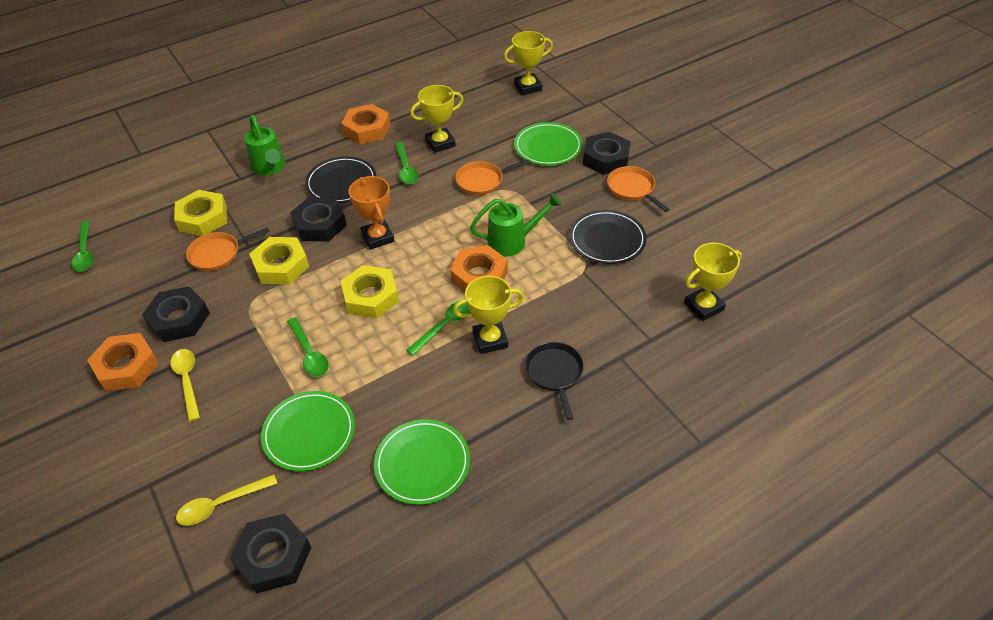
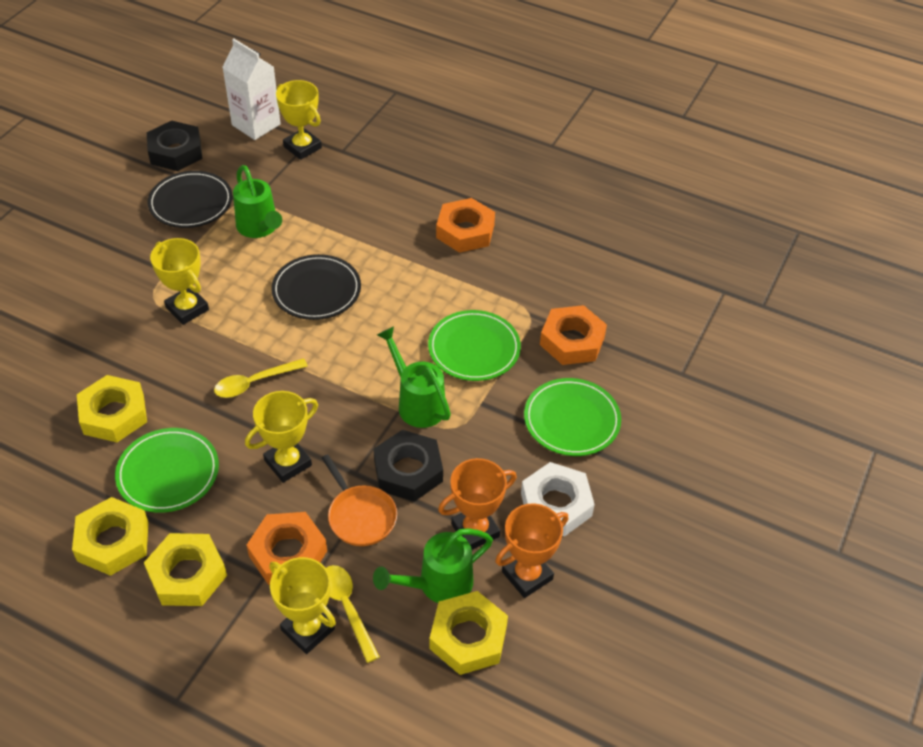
black nut: [142,286,210,342] [229,513,311,593] [290,197,347,242] [583,132,631,175] = 4 -> [147,121,202,171] [374,430,443,502] = 2
black pan: [525,342,584,420] = 1 -> none = 0
green spoon: [71,221,94,272] [287,317,329,377] [395,142,419,184] [406,300,470,356] = 4 -> none = 0
green watering can: [244,115,285,175] [470,193,562,257] = 2 -> [233,165,282,238] [373,528,493,603] [377,326,451,428] = 3
orange pan: [186,227,270,271] [455,159,530,195] [607,166,670,212] = 3 -> [322,454,397,546] = 1
orange trophy: [349,176,394,250] = 1 -> [438,458,517,550] [495,504,568,598] = 2
white carton: none = 0 -> [222,39,281,140] = 1
white nut: none = 0 -> [521,462,595,537] = 1
yellow nut: [174,190,227,236] [249,237,309,284] [340,265,399,318] = 3 -> [72,497,149,576] [77,375,147,442] [144,533,227,606] [429,591,508,675] = 4

